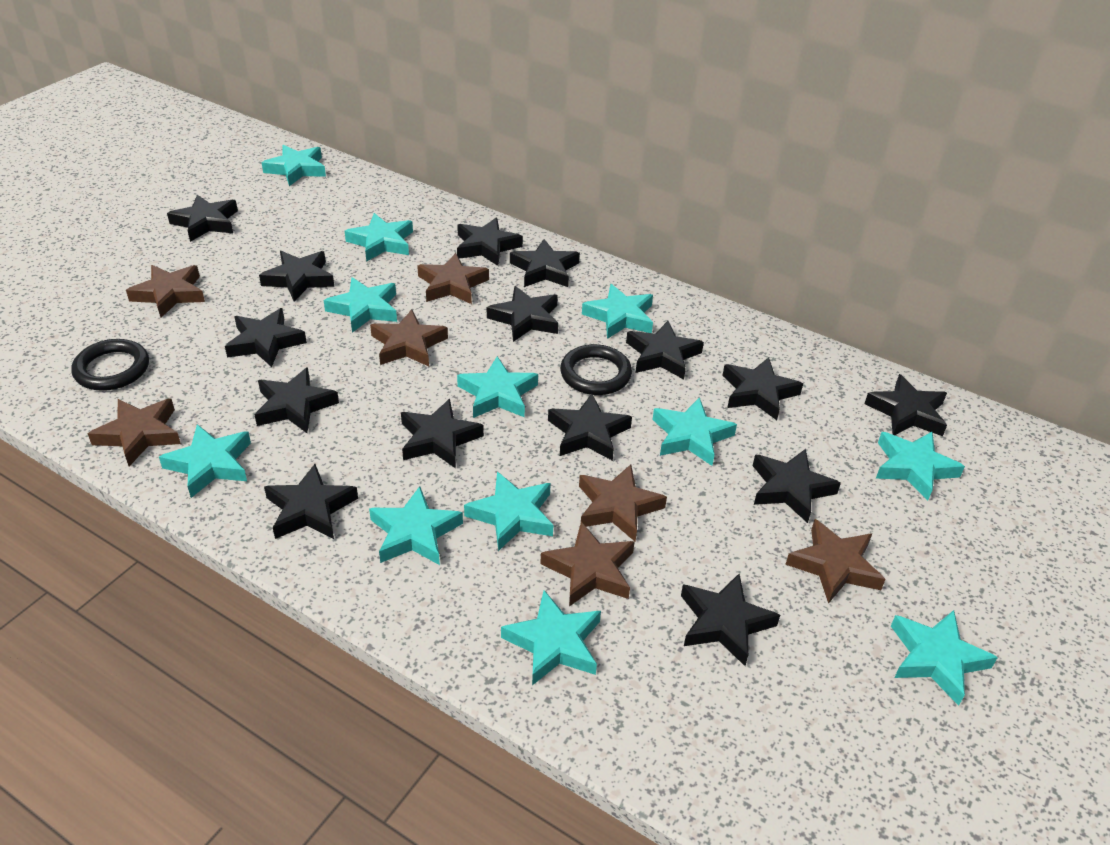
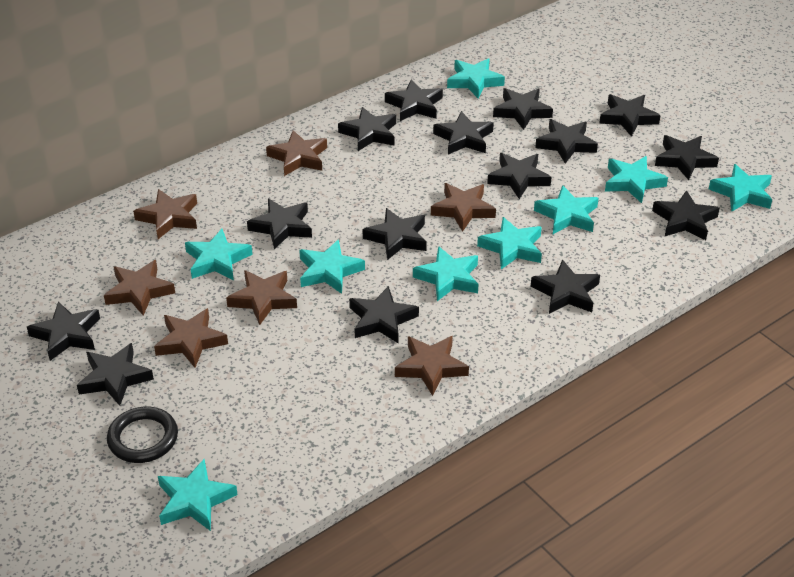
black ring: [72,339,149,391] [560,344,632,395] = 2 -> [107,407,178,463] = 1
turquoise star: [159,424,251,498] [262,145,326,186] [324,277,397,333] [345,213,413,262] [369,486,463,565] [457,356,538,418] [464,472,554,551] [501,590,601,685] [582,284,653,339] [652,397,737,466] [876,432,965,501] [891,610,998,706] = 12 -> [158,459,238,531] [185,229,253,280] [299,240,365,294] [413,246,479,301] [447,58,505,98] [477,217,542,269] [534,185,599,234] [605,156,668,203] [709,164,772,212] = 9

